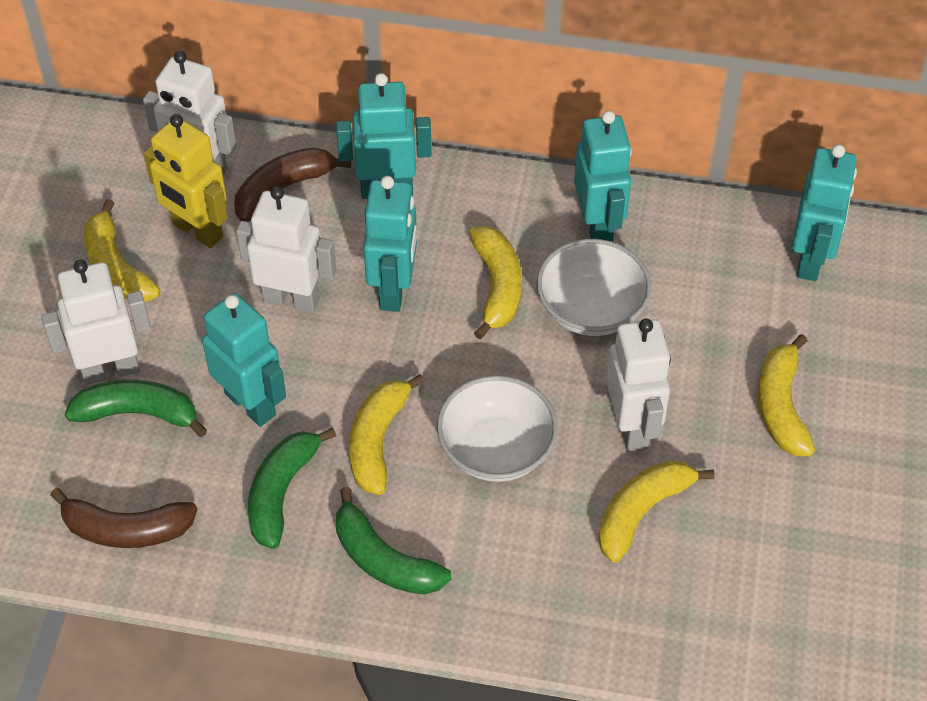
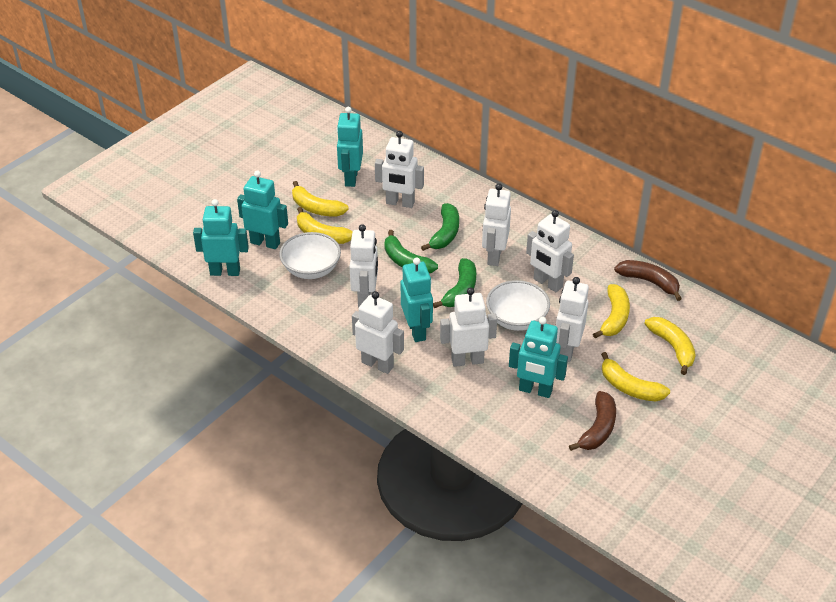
white robot: [42,260,151,385] [143,51,236,176] [236,186,336,313] [606,319,671,452] = 4 -> [350,224,378,307] [352,291,404,374] [375,131,424,208] [440,287,497,367] [482,183,511,266] [526,210,574,292] [556,277,589,362] = 7
yellow robot: [144,114,228,248] = 1 -> none = 0

